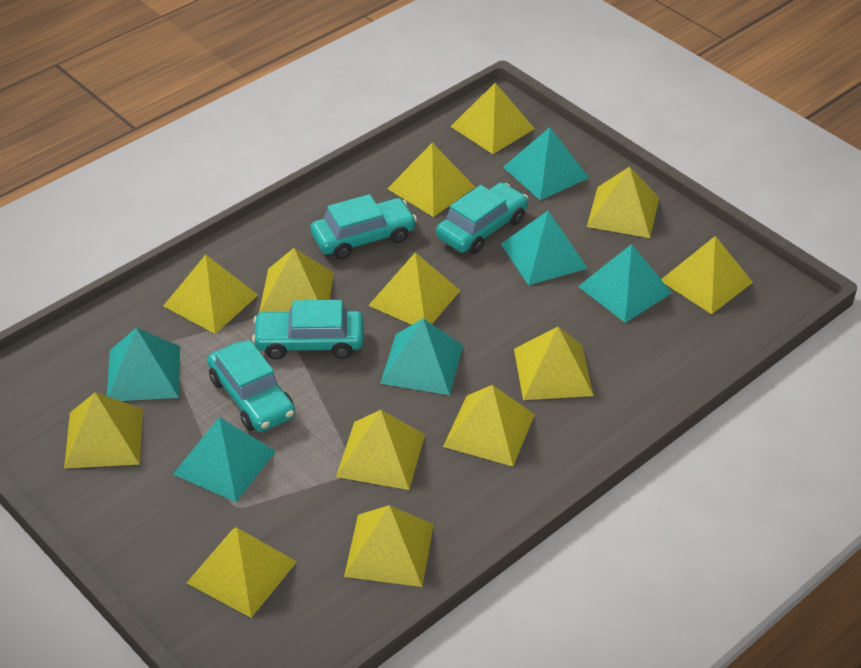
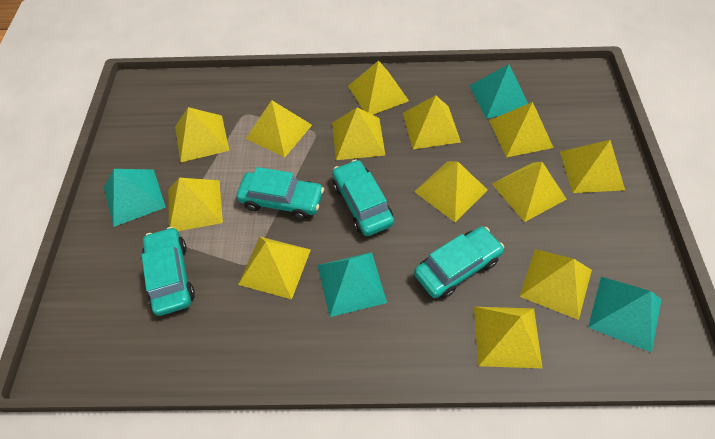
turquoise pyramid: [107,328,180,401] [173,417,276,502] [380,319,463,395] [501,211,588,285] [503,127,589,200] [578,244,672,323] = 6 -> [104,169,166,227] [318,252,387,317] [469,64,528,119] [588,277,662,353] = 4

